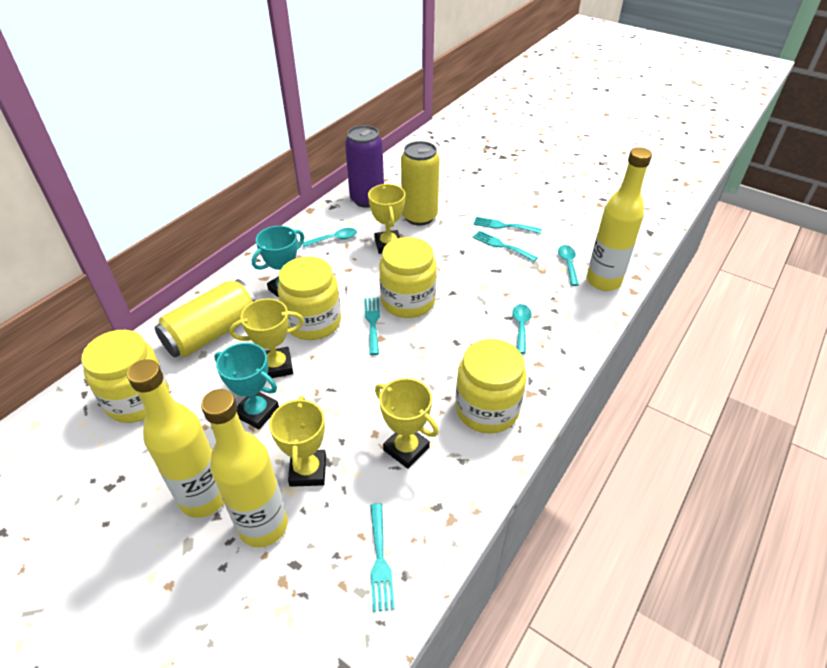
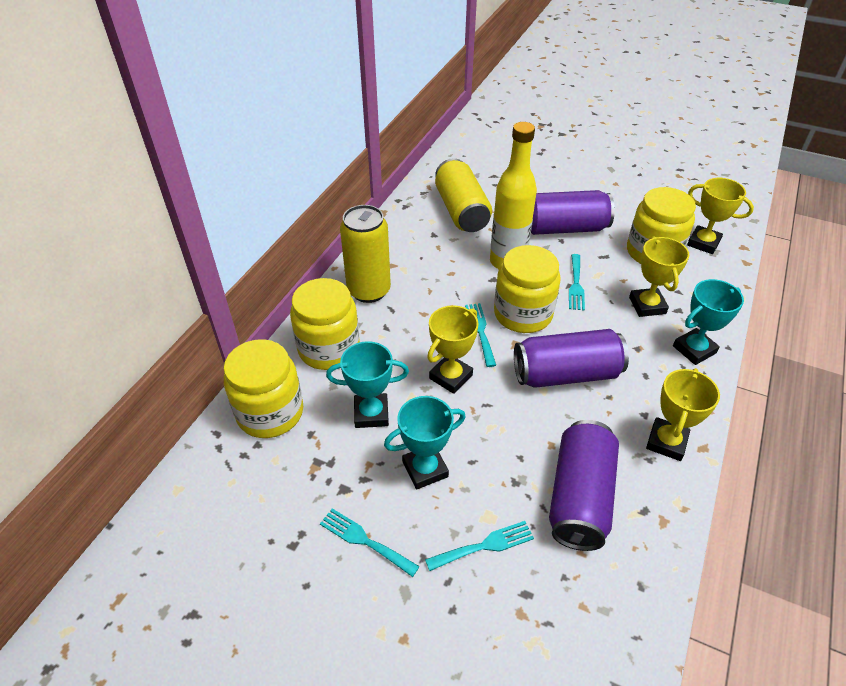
purple can: [345,125,384,208] = 1 -> [514,329,629,388] [531,190,615,235] [549,420,619,551] = 3
turquoise spoon: [303,228,357,247] [512,304,532,354] [558,245,579,286] = 3 -> none = 0
turquoise trophy: [214,343,279,429] [252,226,304,298] = 2 -> [326,341,409,428] [384,396,466,490] [673,279,744,365] = 3
yellow bottle: [127,359,224,518] [201,389,288,547] [587,147,652,291] = 3 -> [490,122,537,269] = 1

